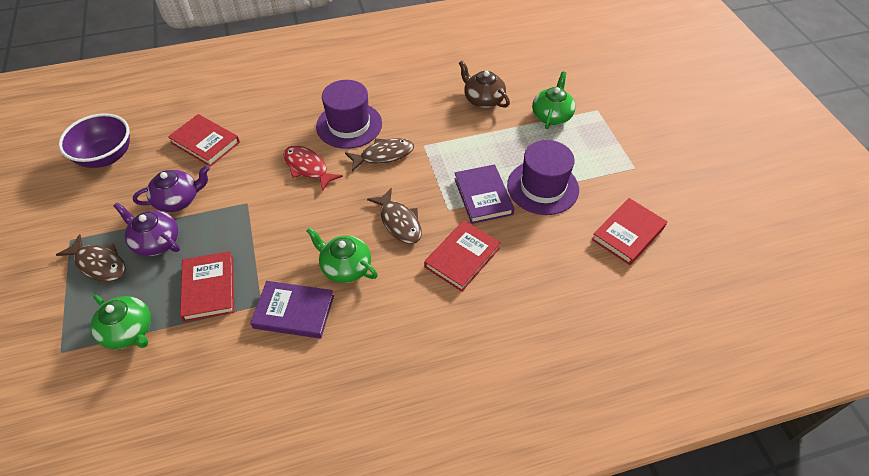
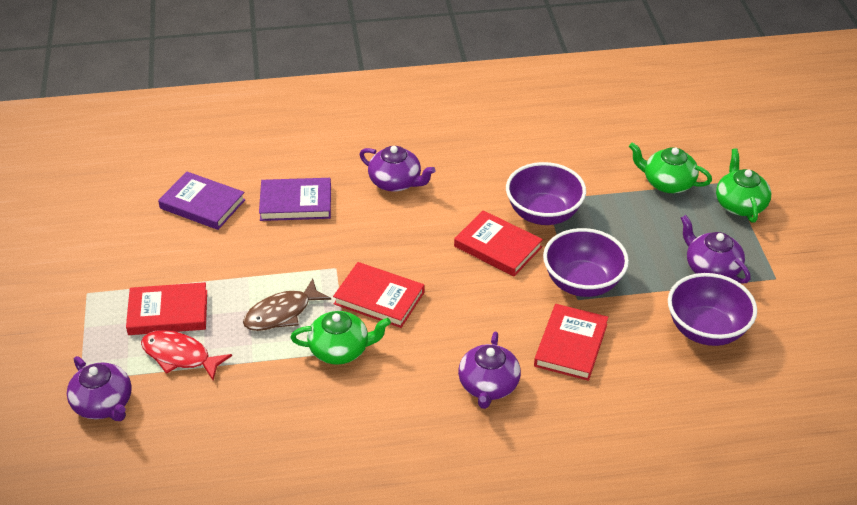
brown fish: [56,234,126,282] [345,138,414,172] [367,188,422,244] = 3 -> [243,278,331,331] = 1
brown teapot: [459,61,510,108] = 1 -> none = 0
purple bowl: [59,113,130,168] = 1 -> [506,162,586,225] [543,228,629,297] [668,273,757,346] = 3
purple hat: [316,80,382,149] [507,140,579,215] = 2 -> none = 0
purple teapot: [114,202,180,256] [133,165,210,212] = 2 -> [67,356,132,421] [359,146,435,192] [458,332,521,409] [681,215,751,284] = 4

